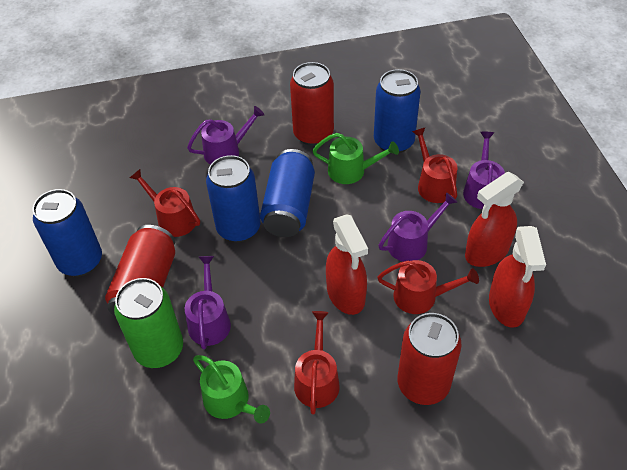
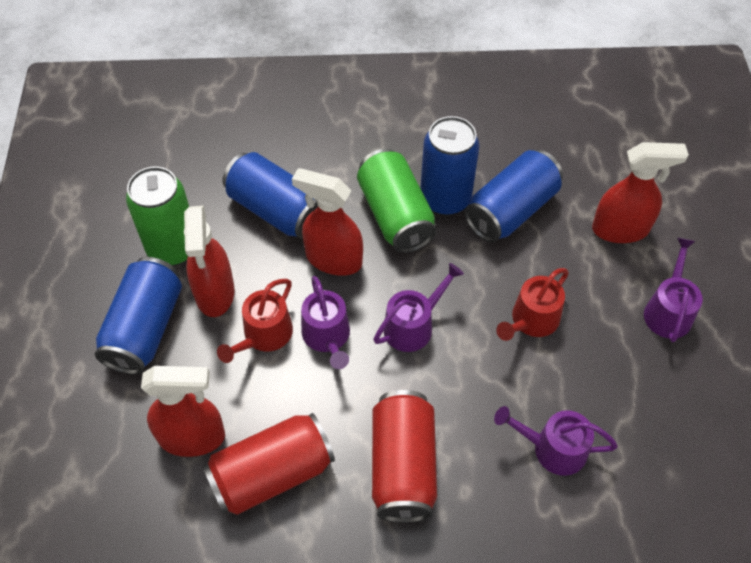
green can: [114,278,183,368] = 1 -> [126,166,189,266] [357,149,436,253] = 2
green watering can: [193,355,270,423] [313,133,399,184] = 2 -> none = 0
red can: [105,225,175,317] [290,62,334,146] [398,313,462,405] = 3 -> [203,413,335,515] [372,390,437,523] = 2
red spray bottle: [326,214,368,315] [465,172,524,267] [489,226,546,328] = 3 -> [141,366,225,457] [184,205,235,317] [292,168,363,276] [592,142,689,243] = 4
red watering can: [130,169,200,237] [294,311,340,415] [377,260,479,314] [412,128,458,203] = 4 -> [217,279,293,363] [496,268,569,341] = 2

